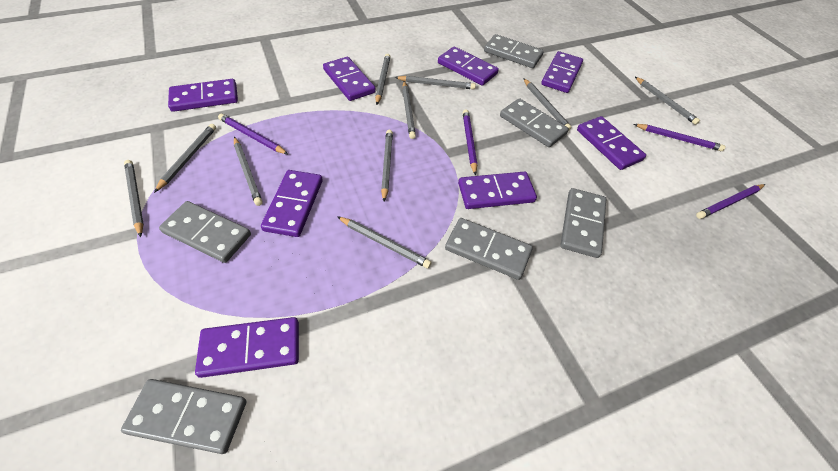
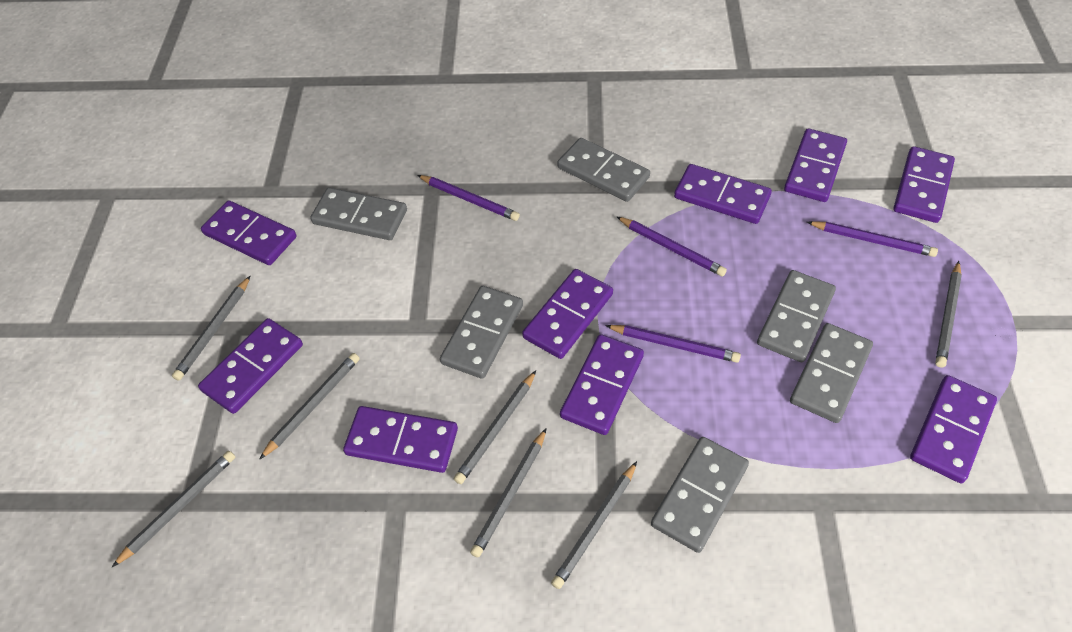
grey pencil: [124,160,144,237] [154,124,216,193] [234,137,263,206] [337,216,432,268] [375,54,391,105] [381,130,393,202] [395,76,476,90] [402,81,416,139] [523,78,571,131] [635,77,700,125] = 10 -> [112,451,235,567] [172,276,250,381] [259,353,360,460] [454,371,536,484] [470,428,547,558] [551,461,637,589] [935,261,962,368] = 7
purple domino: [168,79,238,112] [195,317,299,378] [261,170,323,237] [323,57,376,101] [438,47,499,86] [458,172,537,209] [541,51,583,93] [577,116,646,170] = 8 -> [198,318,303,414] [201,200,296,265] [343,406,458,473] [522,269,613,359] [560,334,644,435] [674,164,772,224] [784,128,847,202] [893,146,955,223] [910,375,997,483] = 9

